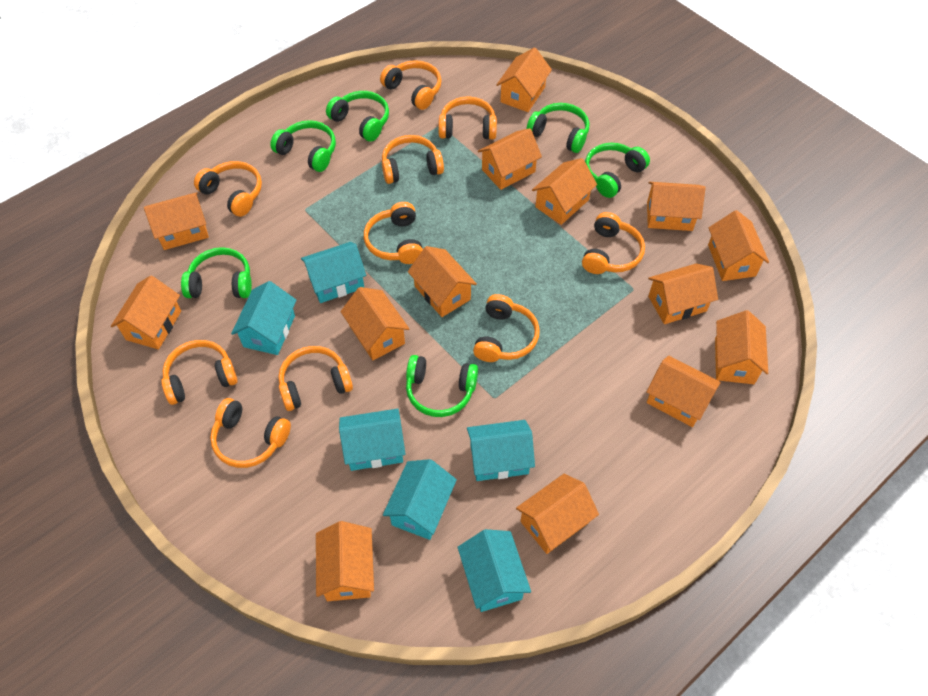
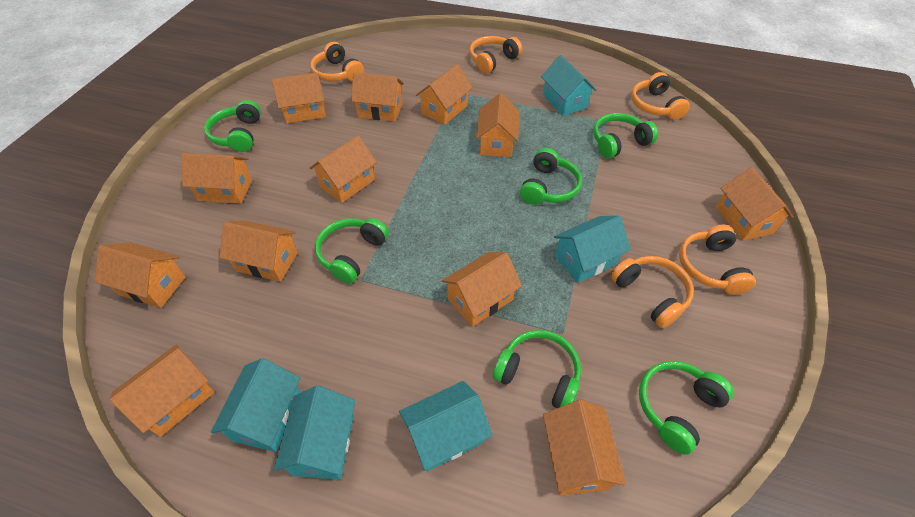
orange headphones: [161,340,237,405] [194,161,262,217] [210,398,291,468] [278,346,353,411] [364,202,423,264] [380,60,441,110] [382,135,444,184] [438,96,497,140] [473,294,540,362] [582,212,645,274] = 10 -> [310,42,364,81] [469,36,522,74] [611,256,694,328] [631,72,690,120] [679,225,756,295] = 5
orange house: [111,276,181,350] [144,192,209,250] [316,521,374,601] [340,287,409,360] [408,246,477,317] [478,128,542,190] [496,47,552,112] [516,474,599,554] [532,158,597,225] [646,356,721,427] [647,182,705,231] [648,263,718,324] [708,210,769,281] [715,310,768,384] = 14 -> [95,243,186,308] [110,345,215,437] [182,153,252,203] [220,221,298,282] [272,72,326,123] [310,135,377,203] [351,72,404,122] [416,64,473,125] [442,252,522,327] [476,93,520,157] [543,399,626,495] [716,167,794,241] = 12
turquoise house: [231,281,297,355] [301,242,366,303] [339,409,405,471] [383,459,457,540] [458,529,531,612] [467,420,535,481] = 6 -> [211,358,301,452] [274,386,355,480] [399,381,492,471] [541,55,596,116] [554,216,631,283] = 5

